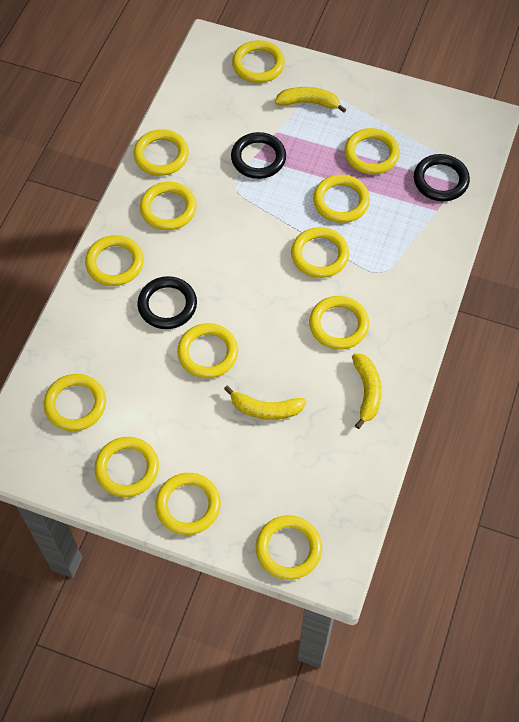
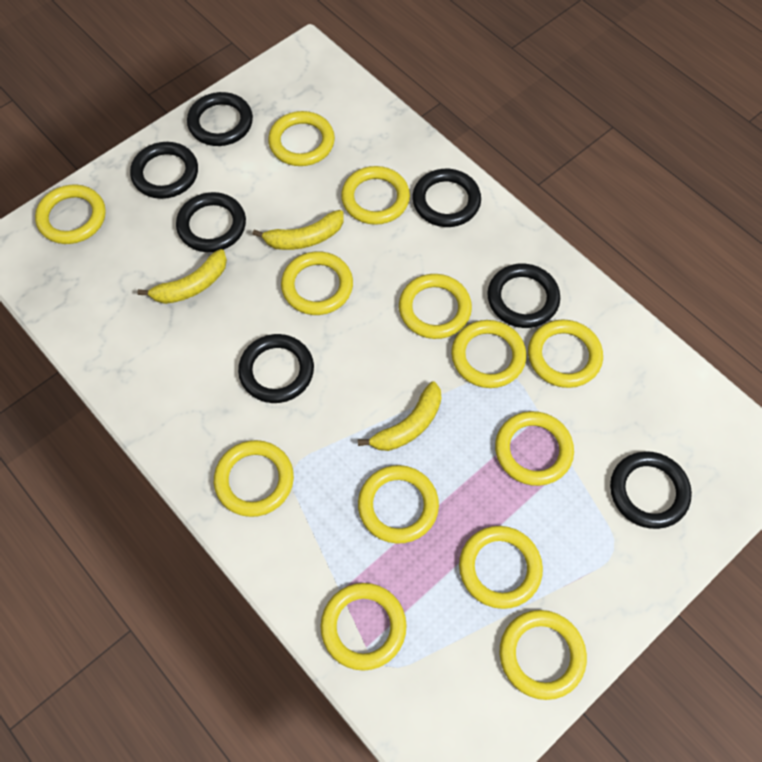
black ring: [137,276,197,329] [231,132,286,179] [414,154,470,201] = 3 -> [130,142,198,199] [176,192,246,252] [187,92,253,146] [238,334,314,403] [412,169,481,227] [487,263,560,328] [610,451,692,529] = 7

